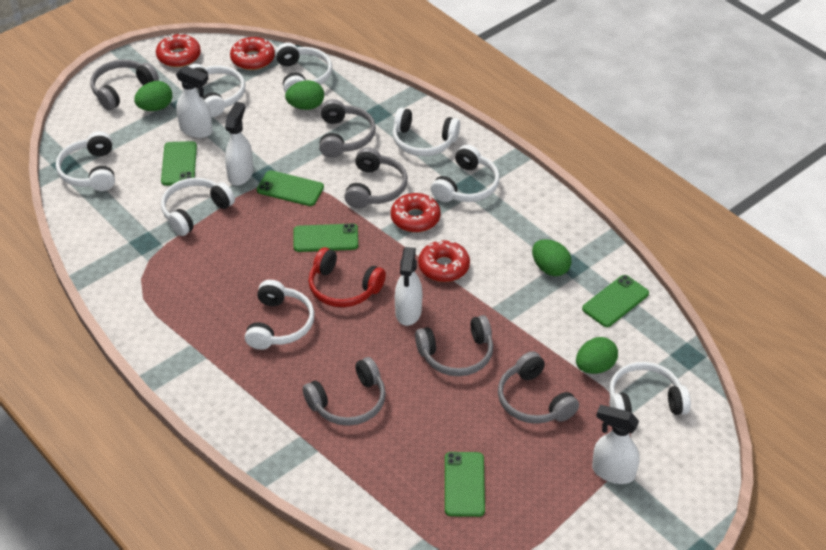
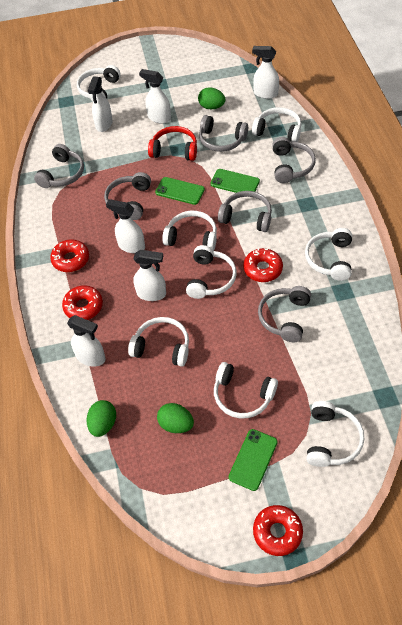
green egg: [134,81,172,111] [285,80,324,110] [532,239,572,276] [576,337,618,374] = 4 -> [87,400,116,437] [157,403,194,433] [198,87,226,109] = 3
green phone: [161,141,197,186] [257,170,324,206] [294,224,358,252] [445,452,485,517] [582,275,649,327] = 5 -> [155,177,205,205] [211,169,260,193] [228,429,278,491] = 3
white spray bottle: [176,65,213,138] [225,102,253,186] [395,247,422,326] [592,405,640,484] = 4 -> [67,315,105,367] [88,76,113,132] [106,199,145,253] [134,250,166,301] [139,69,171,124] [252,46,279,99] = 6

